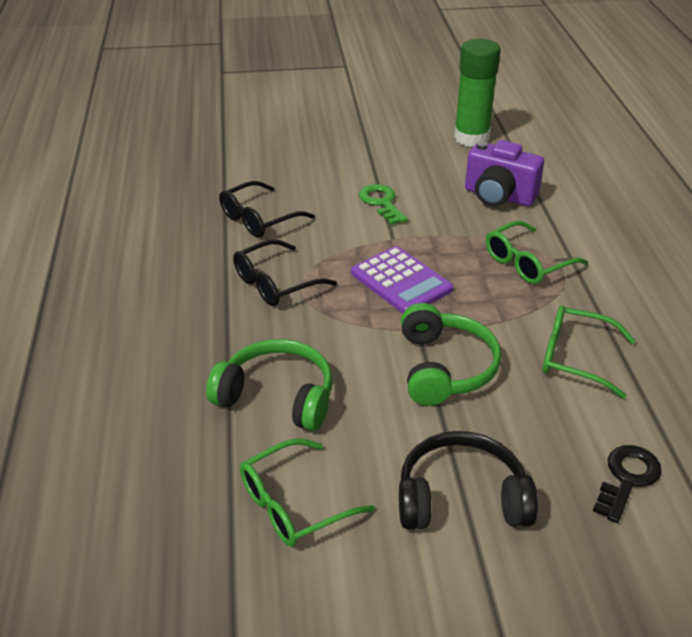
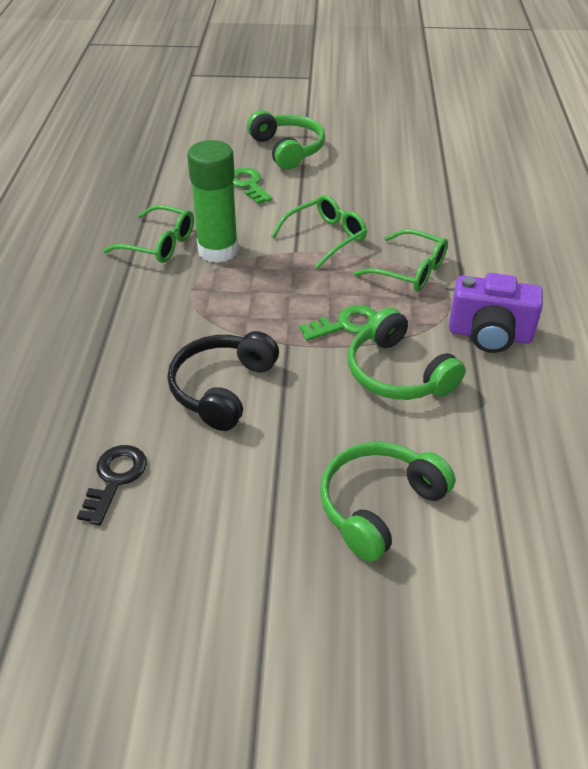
black glasses: [219,181,315,238] [233,239,337,306] = 2 -> none = 0
green headphones: [206,339,332,431] [401,303,501,406] = 2 -> [247,110,325,170] [320,442,455,562] [348,307,466,400] = 3
green key: [359,184,408,225] = 1 -> [233,168,273,204] [300,305,377,341] = 2
purple calculator: [351,246,453,313] = 1 -> none = 0

